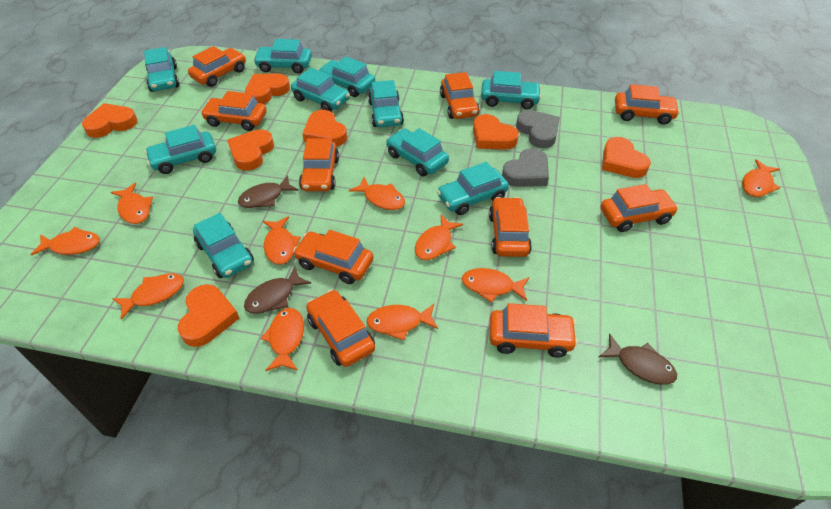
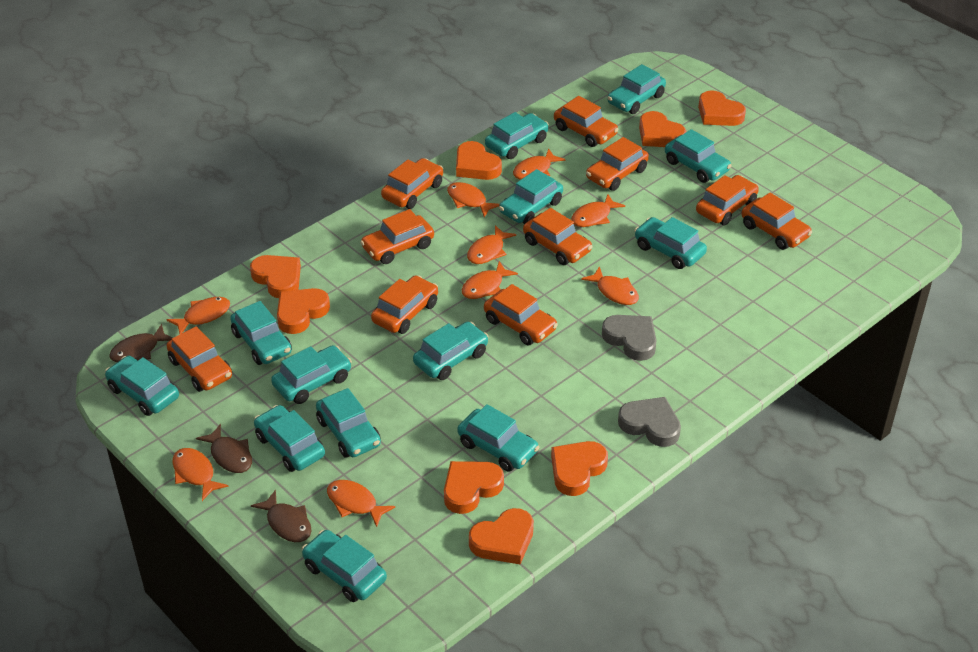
orange fish: [30,227,100,256] [111,183,153,224] [112,273,184,320] [261,308,304,371] [263,216,301,264] [349,177,405,210] [367,304,438,340] [415,214,463,260] [462,268,529,303] [742,159,780,197] = 10 -> [166,297,230,334] [172,448,229,501] [327,480,395,527] [447,182,500,217] [462,261,518,299] [467,225,516,264] [513,149,565,180] [571,194,625,227] [581,266,639,305] = 9
orange heart: [82,103,137,138] [178,284,239,347] [227,129,274,171] [245,73,290,104] [302,110,347,147] [473,114,519,150] [602,137,651,178] = 7 -> [250,255,301,298] [277,288,330,334] [444,461,504,514] [456,141,502,180] [469,508,534,565] [551,441,608,496] [639,111,686,147] [698,90,746,126] = 8
turquoise car: [144,47,180,92] [145,125,216,174] [193,213,254,278] [253,39,312,74] [291,68,350,112] [318,56,375,97] [368,80,404,127] [386,128,449,176] [437,162,509,215] [481,71,541,109] = 10 -> [105,356,179,416] [230,301,292,365] [254,405,325,472] [271,345,352,404] [302,530,387,602] [316,388,381,458] [413,322,489,380] [458,404,539,472] [485,112,549,159] [499,169,563,224] [607,64,666,114] [635,217,707,269] [665,129,731,183] = 13

